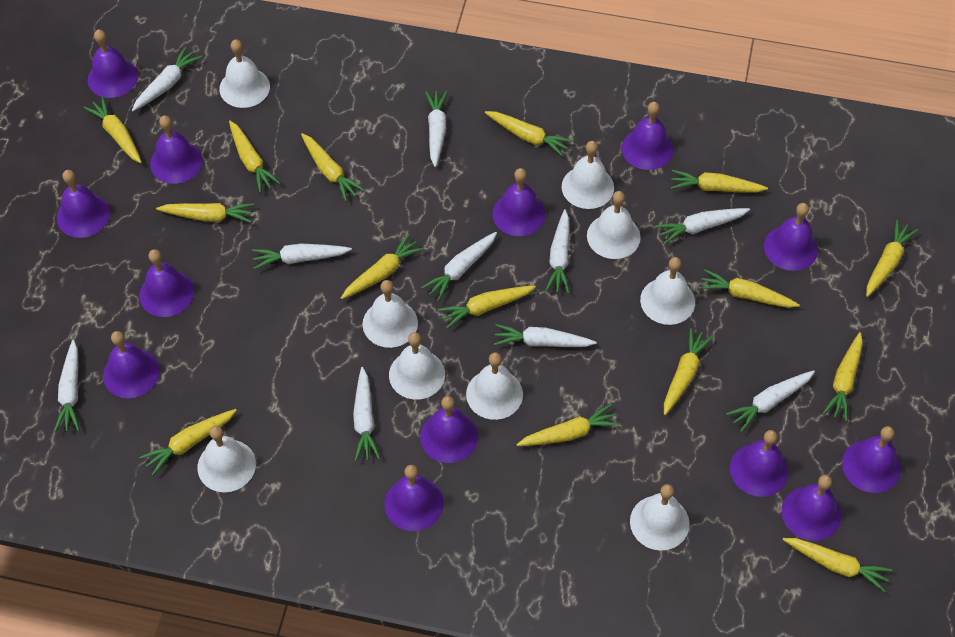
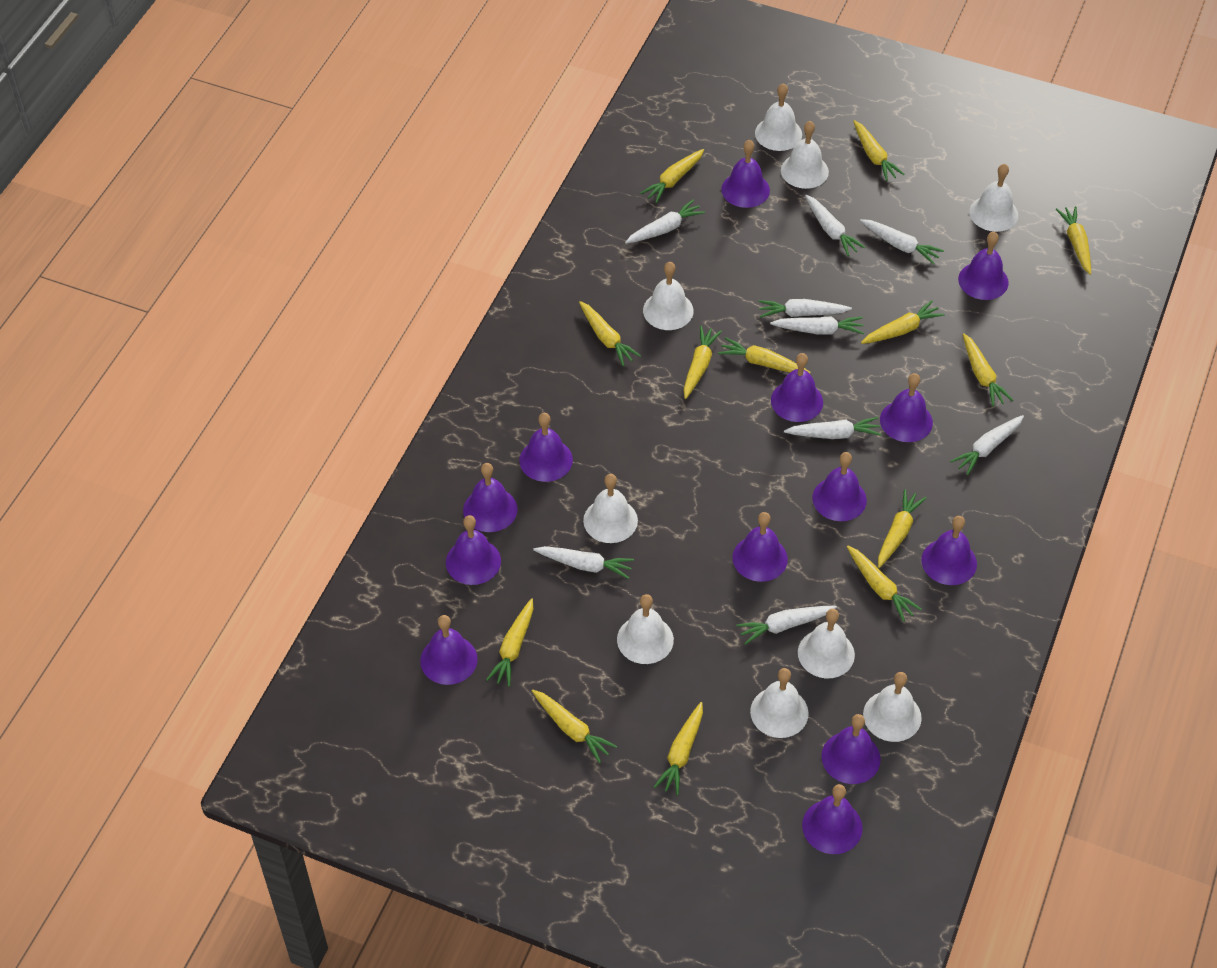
white carrot: [54,340,80,433] [132,47,202,111] [252,243,352,269] [353,367,381,461] [421,232,497,301] [425,91,448,167] [494,324,596,347] [545,209,570,293] [655,208,750,244] [726,370,815,432] = 10 -> [533,546,634,579] [625,200,705,244] [736,606,837,645] [759,299,852,318] [770,316,864,334] [784,417,881,439] [805,195,865,256] [860,219,944,265] [950,415,1024,475] = 9
yellow carrot: [83,97,142,163] [140,409,237,475] [156,203,254,223] [229,121,280,193] [301,133,364,202] [341,234,424,299] [438,286,536,329] [485,111,573,157] [516,404,620,446] [664,328,713,415] [671,170,768,192] [699,269,800,308] [783,538,892,592] [823,332,863,421] [866,220,918,297] = 15 -> [486,598,533,687] [532,690,617,763] [579,301,641,366] [640,149,704,203] [654,702,703,795] [683,326,722,399] [718,337,811,374] [847,546,922,622] [853,120,905,181] [861,301,945,344] [878,489,927,568] [963,333,1013,407] [1056,206,1091,275] = 13

